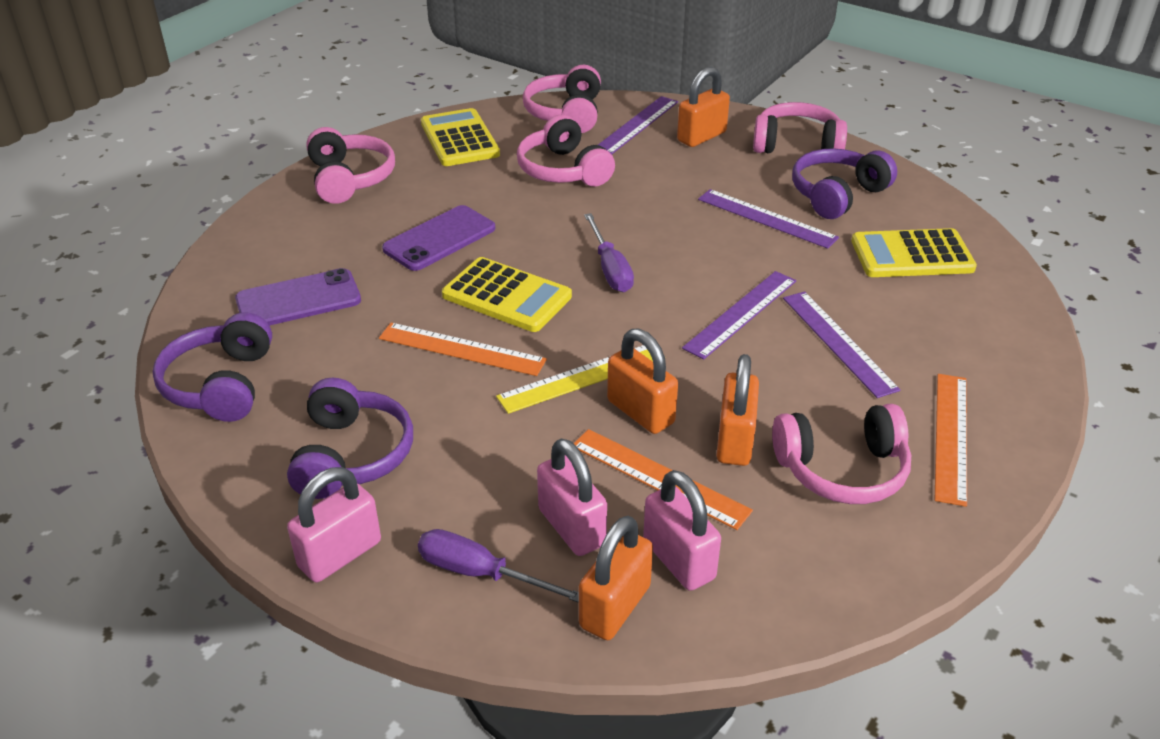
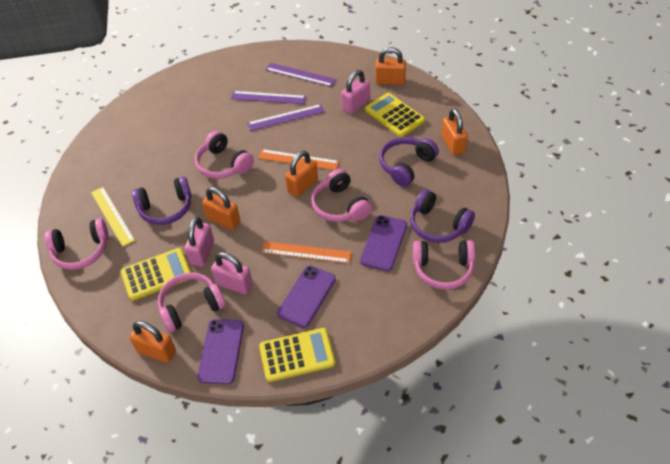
orange padlock: [579,516,653,640] [607,328,678,434] [677,67,730,147] [716,354,759,466] = 4 -> [130,321,176,363] [202,187,240,230] [285,151,318,197] [375,47,406,85] [442,108,468,155] = 5
orange ruler: [379,322,547,376] [573,429,753,530] [935,374,967,507] = 3 -> [258,149,339,170] [261,241,352,263] = 2
purple phone: [235,268,361,326] [382,205,495,271] = 2 -> [197,319,244,384] [277,266,336,328] [360,215,407,271] = 3
purple ruler: [598,96,678,154] [682,271,796,359] [698,189,839,249] [783,291,900,398] = 4 -> [231,91,306,104] [247,104,324,131] [266,63,336,87] = 3
purple screwdriver: [418,529,579,603] [584,213,634,292] = 2 -> none = 0

